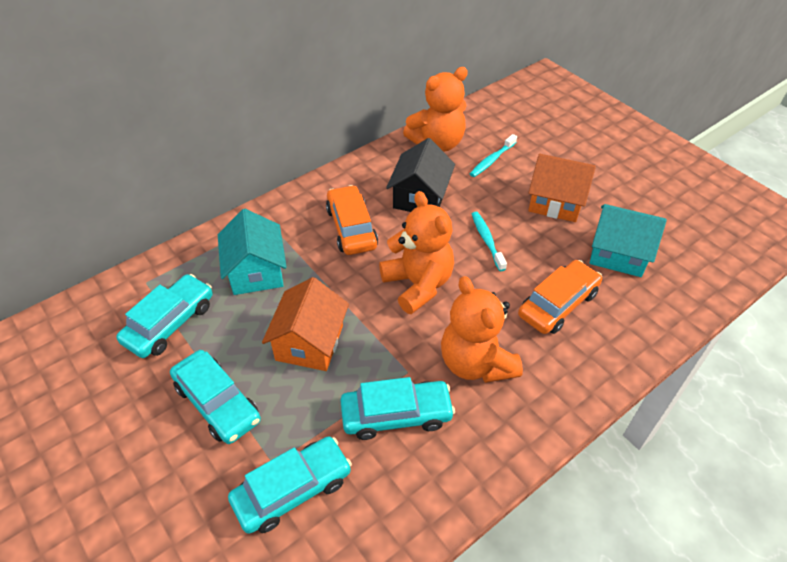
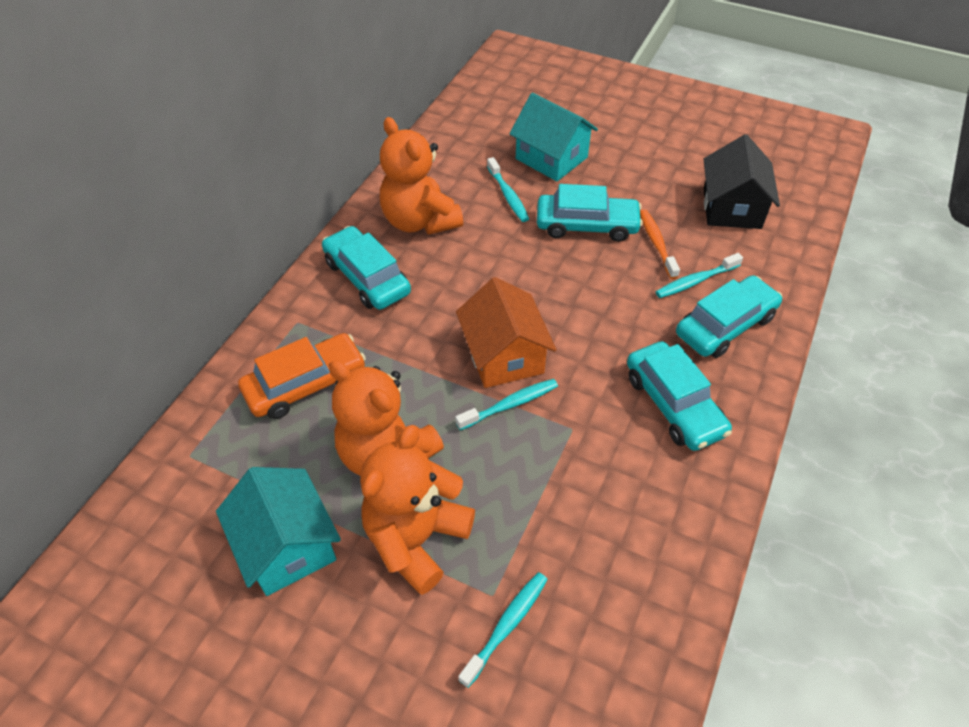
orange car: [326,185,378,255] [518,260,602,334] = 2 -> [238,333,366,419] = 1
orange house: [262,277,349,371] [528,154,596,222] = 2 -> [456,277,557,388] = 1
orange toothbrush: none = 0 -> [640,210,680,279] = 1
turquoise toothbrush: [470,134,517,177] [472,212,507,271] = 2 -> [455,379,558,430] [458,572,548,688] [487,157,529,222] [656,253,743,298] = 4

